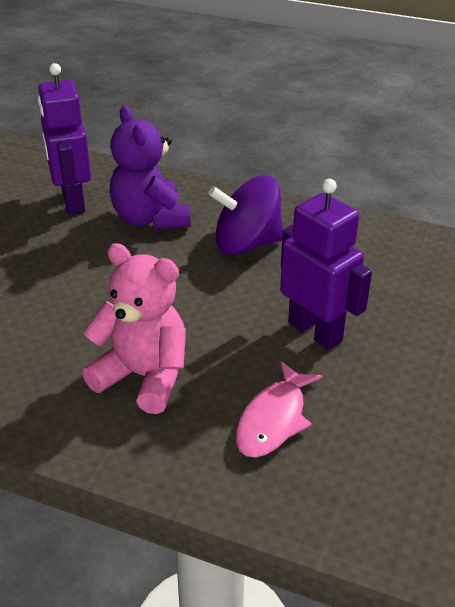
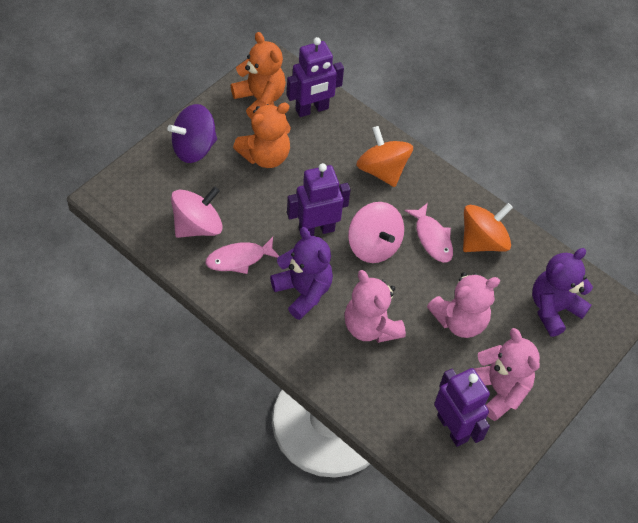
orange spinning top: none = 0 -> [356,126,413,187] [463,203,513,252] = 2
orange teddy bear: none = 0 -> [231,32,286,119] [233,102,291,168] = 2
pink fish: [236,361,323,458] = 1 -> [205,237,279,274] [404,203,453,263] = 2
pink spinning top: none = 0 -> [171,187,223,238] [348,202,404,263] = 2
pink teddy bear: [82,243,186,414] = 1 -> [344,270,406,343] [427,272,500,338] [474,328,540,421] = 3
purple robot: [38,63,91,215] [280,179,372,350] = 2 -> [287,37,344,117] [287,163,351,236] [434,368,490,447] = 3
purple teddy bear: [109,106,191,230] = 1 -> [270,227,333,320] [532,248,593,337] = 2

